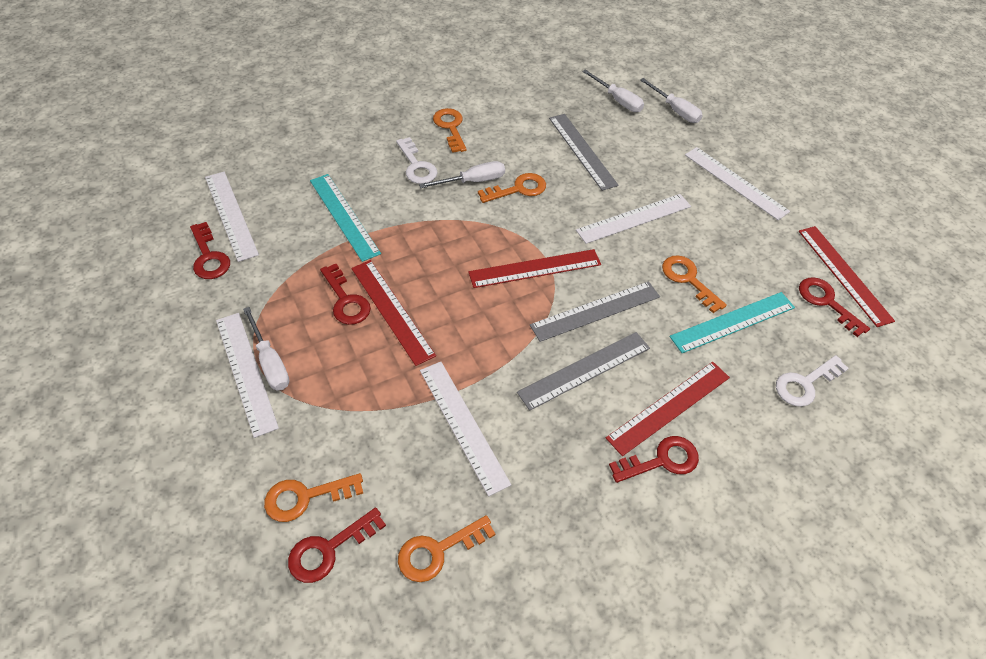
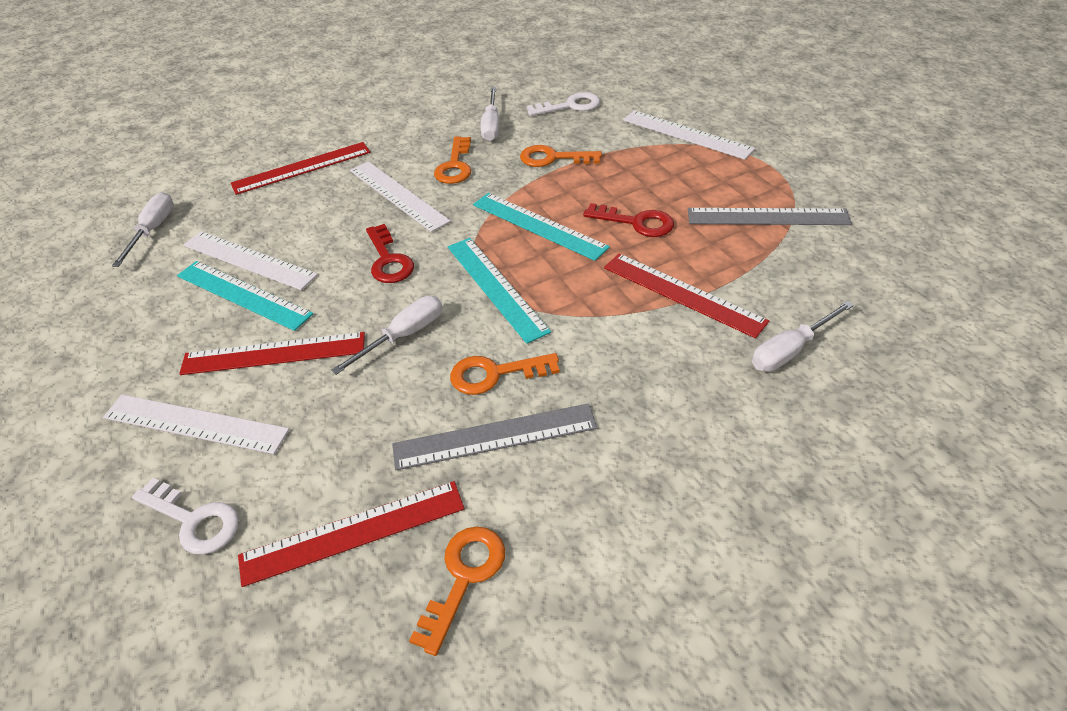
grey ruler: [517,332,650,411] [530,281,660,342] [549,114,619,191] = 3 -> [392,403,597,470] [688,208,852,225] = 2
orange key: [264,473,363,522] [398,515,495,582] [433,108,467,153] [478,173,546,203] [662,256,727,313] = 5 -> [409,526,505,656] [434,136,471,184] [450,353,560,395] [520,145,602,167] = 4
red key: [190,222,230,279] [288,507,386,583] [320,264,371,325] [609,436,699,483] [799,277,870,337] = 5 -> [366,224,414,283] [584,203,674,237] = 2
turquoise ruler: [310,174,381,262] [670,292,795,353] = 2 -> [177,261,313,331] [448,238,551,344] [473,193,610,261] = 3
white ruler: [205,172,259,262] [216,313,279,438] [420,362,511,496] [576,194,691,244] [685,147,790,220] = 5 -> [103,395,289,454] [183,231,318,290] [350,161,451,232] [623,110,755,160] = 4

